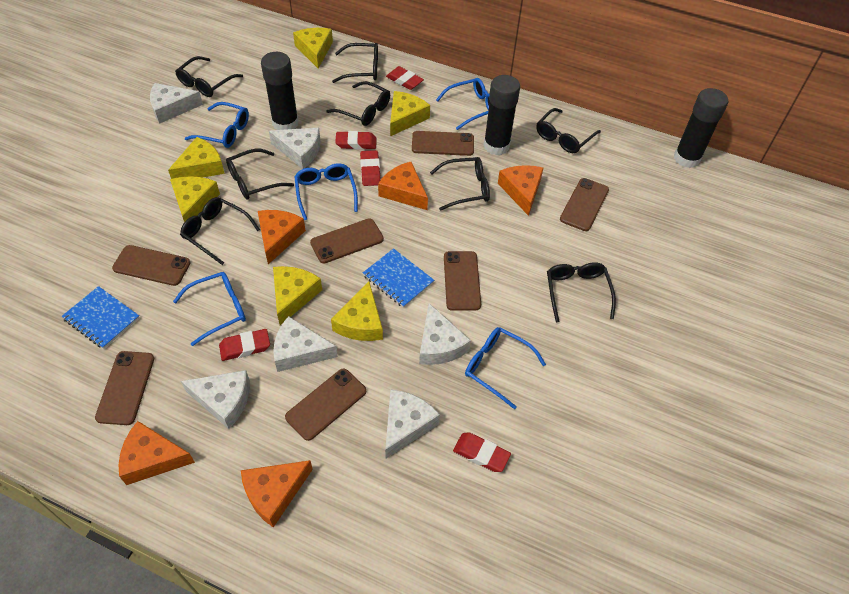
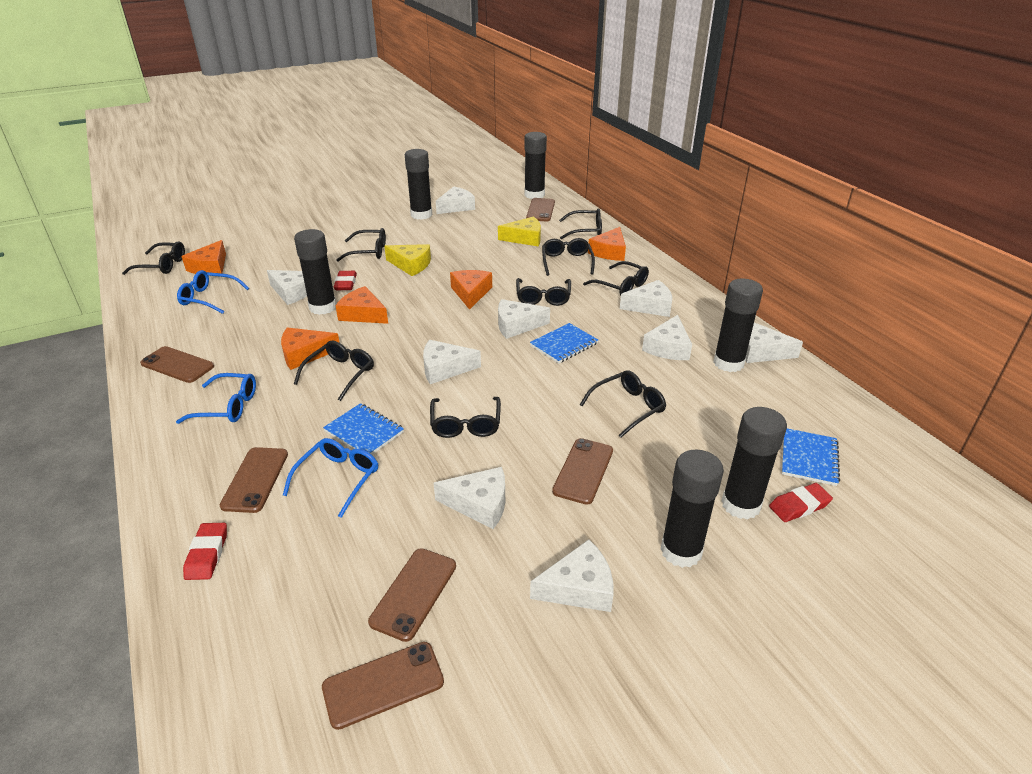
black glasses: [175,56,243,97] [180,197,260,265] [226,149,294,199] [326,81,390,126] [332,43,378,83] [430,157,490,211] [536,108,601,153] [547,262,616,322] = 8 -> [122,242,185,275] [294,341,374,401] [336,228,386,261] [430,397,501,438] [516,278,571,306] [542,238,595,276] [559,209,602,239] [580,370,666,438] [583,261,649,295] = 9
black glue stick: [261,52,299,130] [484,75,520,155] [674,88,728,168] = 3 -> [294,229,336,315] [405,149,432,220] [524,132,547,199] [661,450,724,568] [713,278,763,372] [721,407,787,520] = 6
blue glasses: [173,272,246,346] [185,102,249,148] [294,163,358,220] [436,78,490,130] [465,327,546,409] = 5 -> [176,373,256,424] [177,270,249,314] [283,438,378,518] = 3
blue notebook: [62,286,140,349] [363,248,434,308] = 2 -> [323,403,404,455] [530,323,598,363] [782,428,840,486] = 3
brown phone: [95,351,154,425] [112,245,190,286] [285,369,366,441] [310,219,384,263] [412,131,474,156] [444,251,481,311] [560,178,609,231] = 7 -> [140,346,214,383] [220,447,288,513] [322,642,444,730] [368,548,456,642] [526,198,555,221] [552,438,613,504] = 6
red eraser: [219,329,270,361] [335,131,377,150] [360,150,381,186] [386,66,424,90] [453,432,511,472] = 5 -> [183,523,227,580] [334,271,357,290] [769,483,833,522] = 3
white cheese: [150,83,203,124] [181,370,250,429] [269,128,321,169] [273,316,338,372] [385,389,440,459] [419,303,471,365] = 6 -> [267,270,307,305] [423,340,481,384] [434,467,505,529] [436,186,475,214] [498,299,550,339] [530,539,613,612] [620,280,672,317] [642,315,692,360] [745,322,803,363] = 9
yellow cheese: [168,137,225,179] [170,176,220,222] [273,266,322,325] [293,28,333,68] [331,281,383,341] [390,91,430,136] = 6 -> [384,244,431,276] [498,216,541,246] = 2

